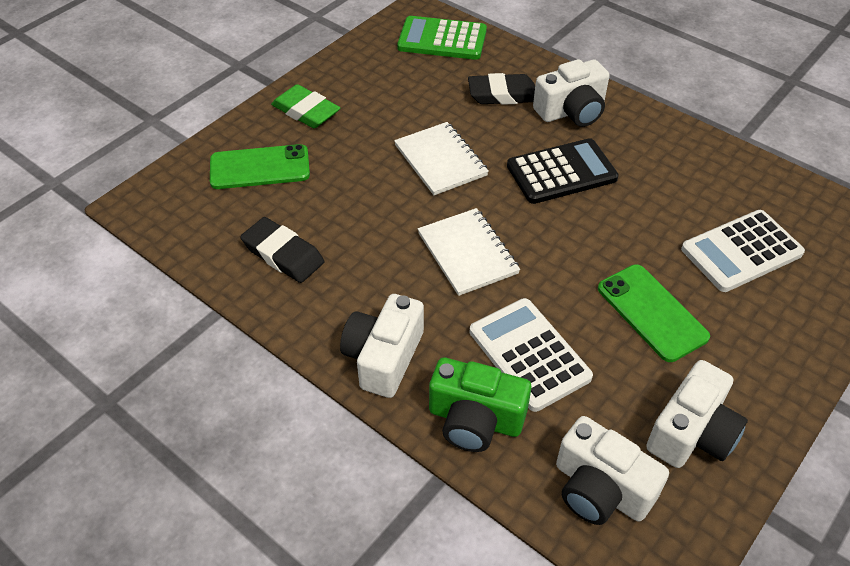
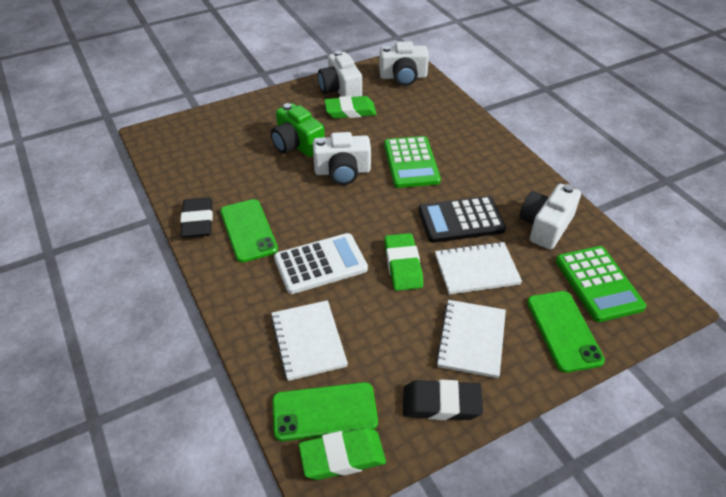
green calculator: [397,16,487,60] = 1 -> [384,136,441,188] [556,246,646,322] = 2
green eraser: [271,84,340,128] = 1 -> [299,427,386,480] [324,96,376,119] [384,233,423,291] = 3
green phone: [210,144,310,189] [598,265,710,362] = 2 -> [220,199,278,262] [272,382,378,441] [527,291,605,373] = 3
white calculator: [470,298,593,412] [681,210,805,292] = 2 -> [274,233,368,294] = 1
white notebook: [394,122,489,195] [418,208,520,296] = 2 -> [271,300,348,381] [435,241,522,295] [436,300,506,378] = 3

